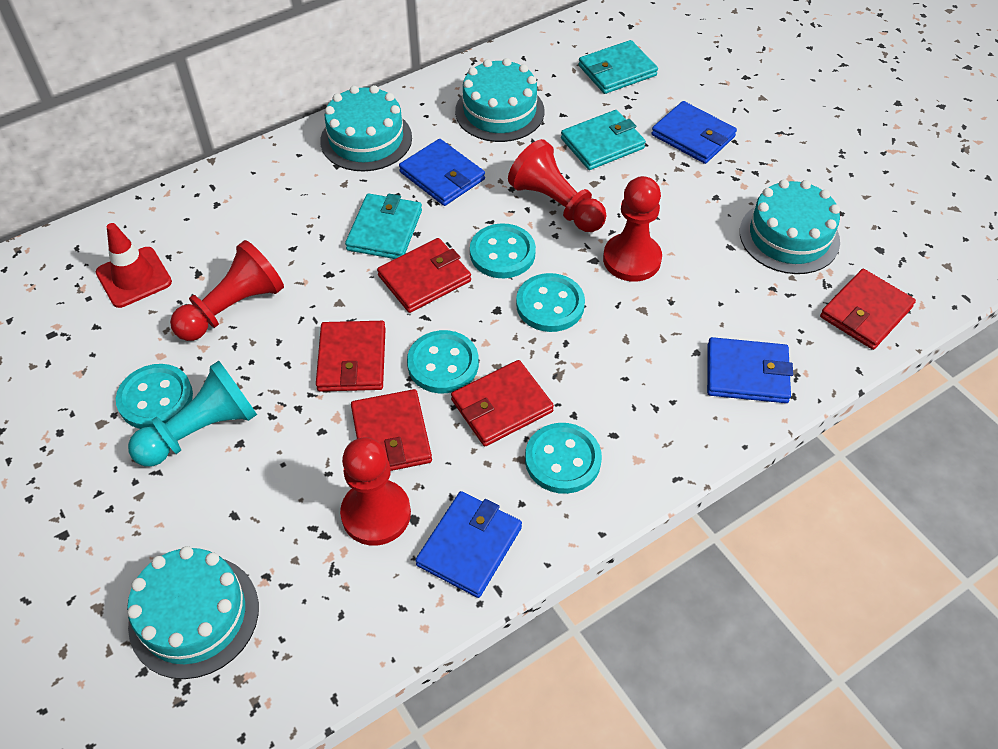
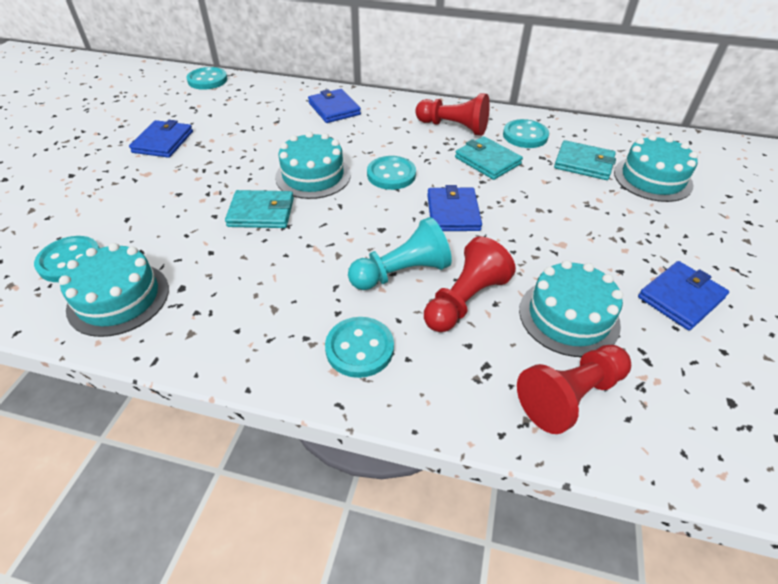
red pawn: [170,240,284,341] [340,437,411,546] [508,139,606,232] [603,176,662,282] = 4 -> [415,93,490,136] [424,236,516,332] [517,345,631,434] = 3
red traffic cone: [96,223,172,308] = 1 -> none = 0
red wallet: [316,321,386,392] [351,389,432,471] [377,238,471,313] [451,360,554,446] [820,269,916,350] = 5 -> none = 0

